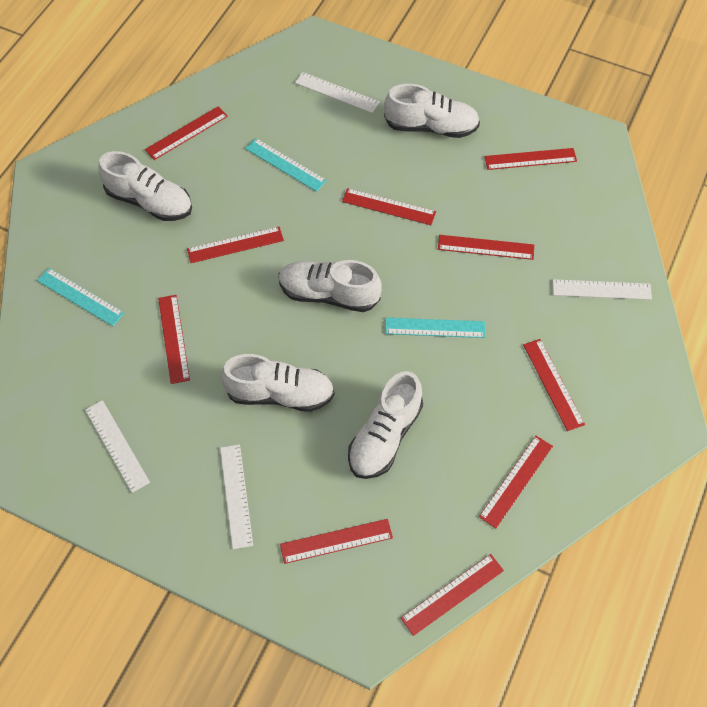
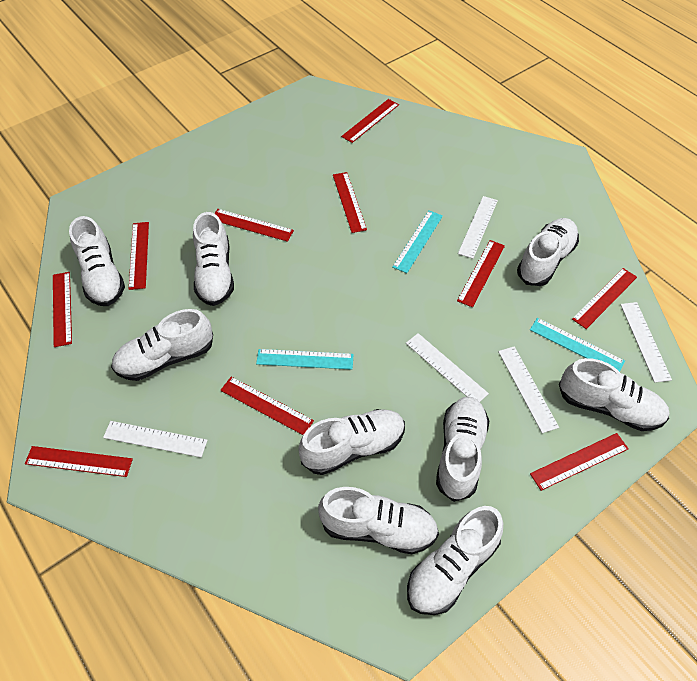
white ruler: [85,400,150,493] [220,444,253,549] [295,72,380,113] [552,279,652,300] = 4 -> [103,421,208,457] [406,333,489,402] [458,196,498,259] [498,347,559,433] [620,302,672,383] = 5
white shoe: [98,151,192,221] [221,354,335,412] [279,260,382,312] [348,371,423,479] [384,84,480,138] = 5 -> [69,216,125,306] [111,309,213,381] [193,212,234,306] [298,409,405,475] [318,487,439,554] [407,506,503,615] [436,397,489,502] [517,218,579,286] [559,358,669,431] = 9

